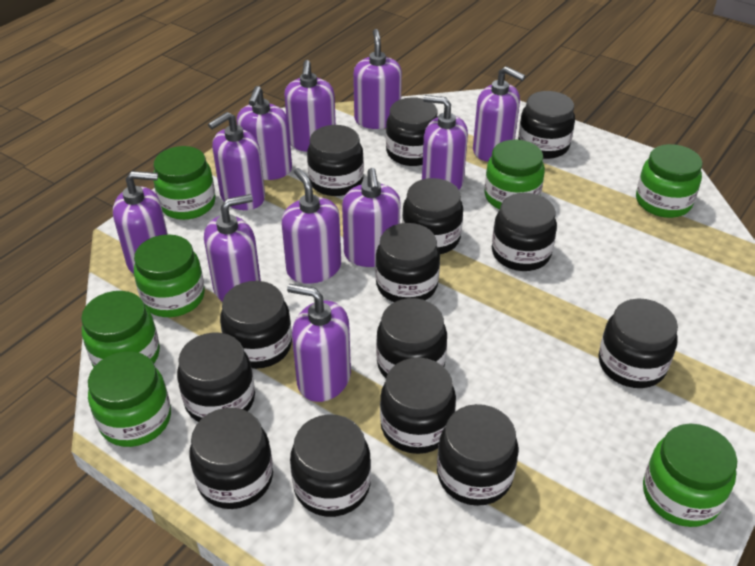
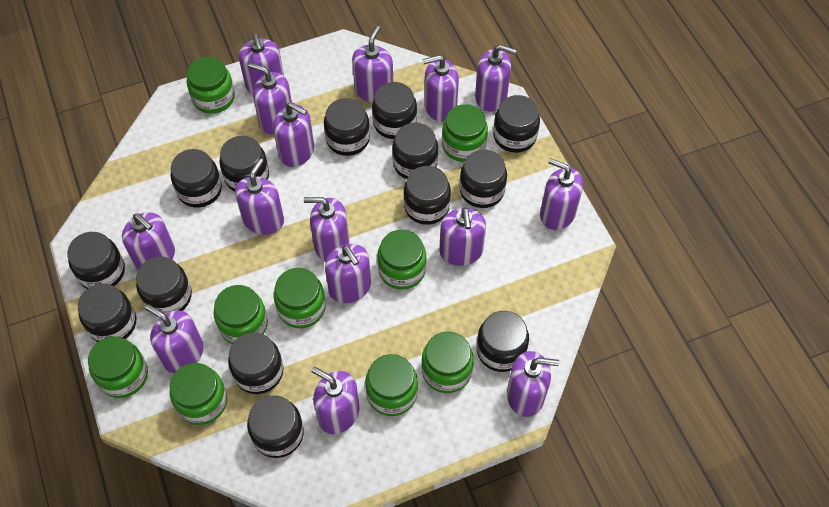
green jar: [81,291,160,367] [88,351,171,447] [134,234,205,317] [153,146,215,220] [484,140,545,209] [636,144,702,218] [643,424,737,527] = 7 -> [88,336,148,398] [169,363,227,425] [187,57,235,114] [213,285,268,344] [274,268,326,328] [365,354,418,416] [377,230,427,290] [422,332,474,393] [442,104,488,162] = 9
purple soap dispenser: [113,171,168,274] [204,194,261,301] [208,112,265,210] [237,86,292,180] [282,168,341,284] [284,60,336,152] [287,284,351,402] [342,168,400,267] [353,29,402,129] [422,95,468,190] [473,66,525,162] = 11 -> [122,212,175,270] [145,304,204,373] [235,158,284,235] [239,34,284,95] [248,63,292,135] [273,102,314,167] [304,197,349,261] [311,367,360,434] [325,244,371,303] [352,26,393,102] [423,55,459,122] [439,207,486,266] [475,44,516,112] [507,351,559,417] [540,158,583,230] = 15

